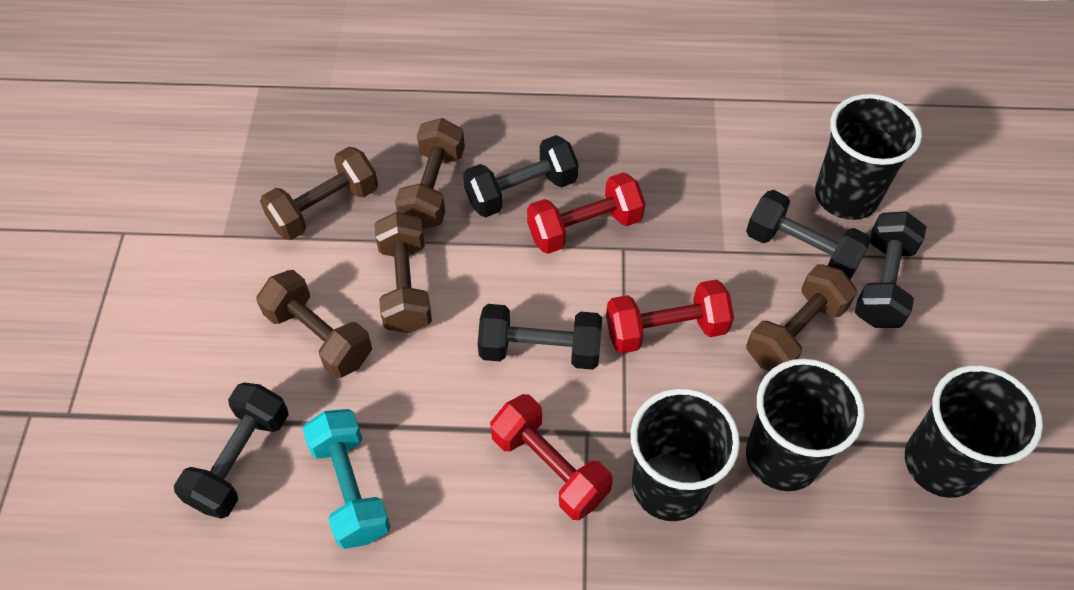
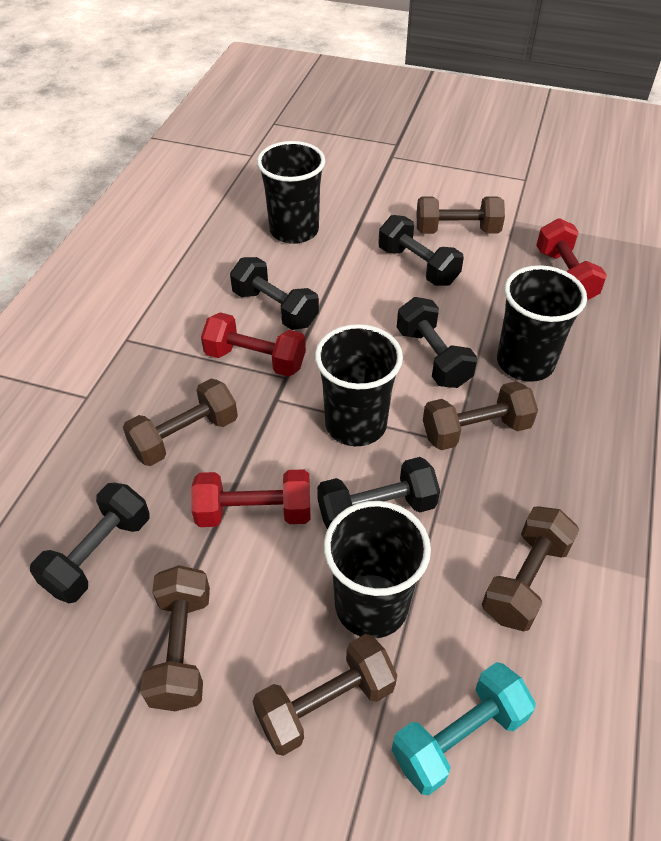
brown dumbbell: [257,270,372,378] [260,147,378,240] [374,212,432,333] [395,118,465,229] [746,264,857,371] = 5 -> [123,378,238,466] [140,565,210,711] [253,634,397,756] [417,196,505,234] [423,381,538,450] [482,506,579,631] = 6

